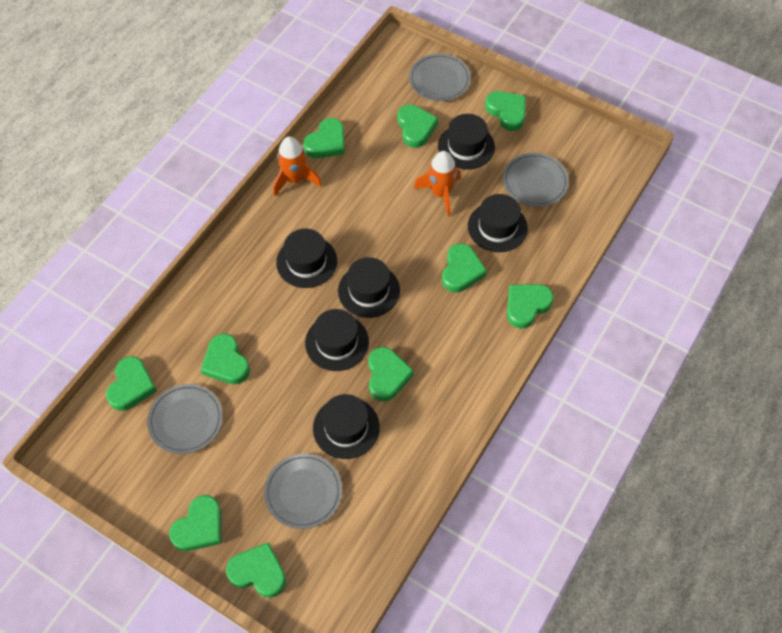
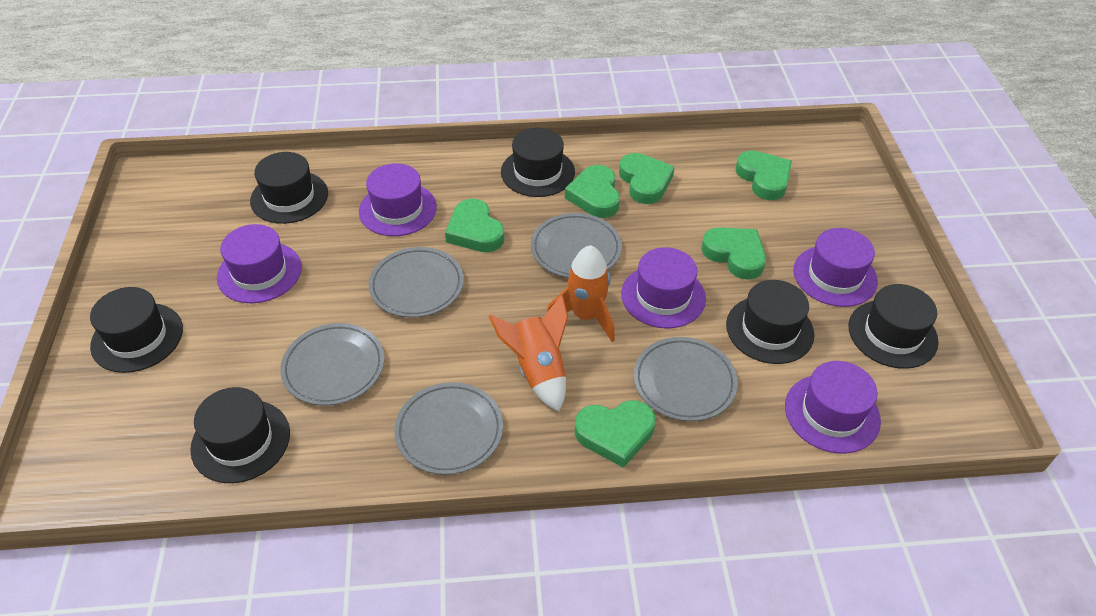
green heart: [106,356,157,411] [169,495,221,551] [201,334,250,384] [226,542,286,598] [303,118,345,158] [368,347,414,402] [397,105,438,148] [442,243,487,292] [485,91,526,131] [507,284,554,329] = 10 -> [445,199,504,252] [565,165,620,218] [575,400,656,468] [619,153,675,204] [701,227,766,280] [736,150,792,200] = 6
grey plate: [147,384,223,454] [264,454,342,529] [409,53,471,101] [503,153,569,207] = 4 -> [280,323,384,406] [368,247,464,318] [394,382,503,475] [531,213,622,278] [634,337,738,421] = 5
purple hat: none = 0 -> [217,224,302,303] [359,163,437,236] [621,247,706,328] [785,361,881,453] [793,228,878,307] = 5

